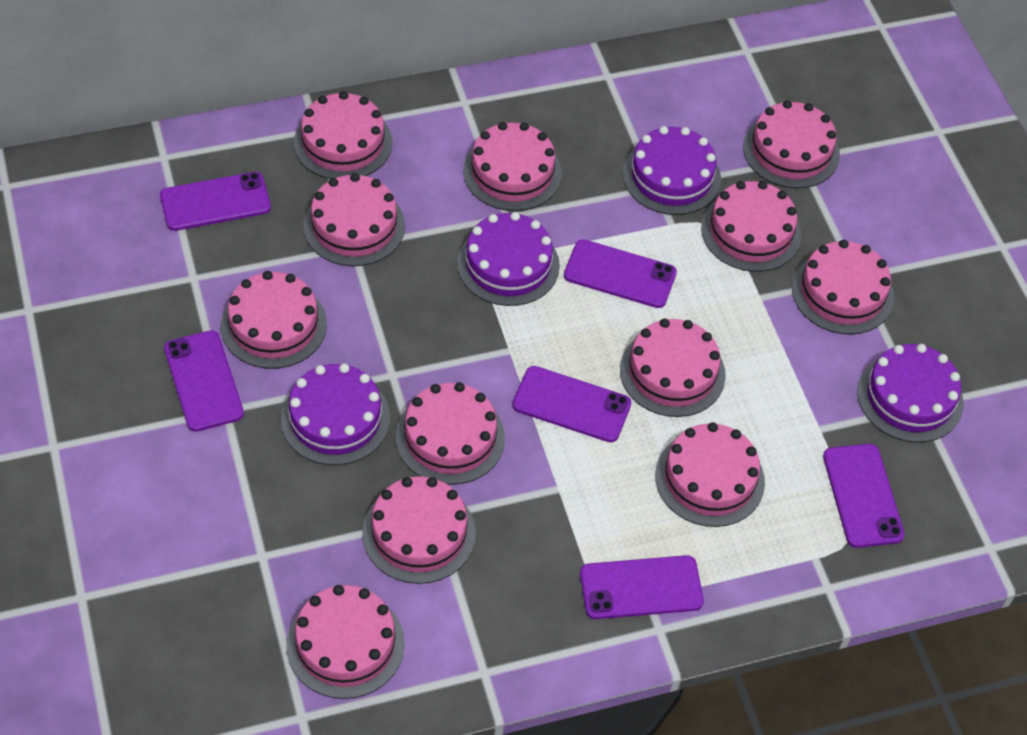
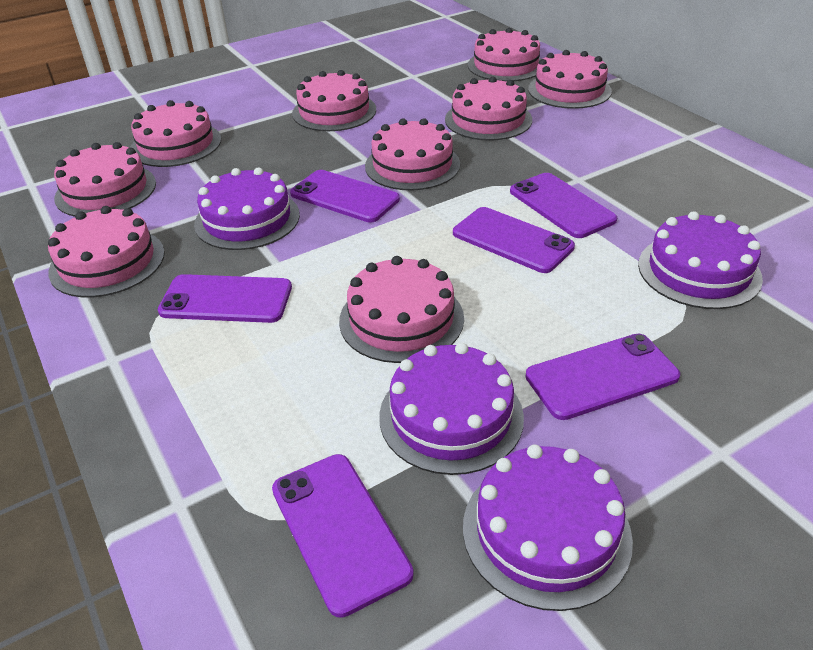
pink cake: [221,271,327,369] [286,585,405,699] [294,91,392,179] [303,173,405,266] [362,476,476,584] [396,382,505,485] [463,122,562,211] [620,319,726,417] [655,422,765,527] [701,181,801,272] [743,100,840,188] [792,240,894,335] = 12 -> [48,206,165,298] [54,142,156,217] [130,100,221,167] [292,70,376,131] [339,256,464,363] [365,118,460,190] [445,76,532,141] [468,28,541,82] [528,50,612,109] = 9

